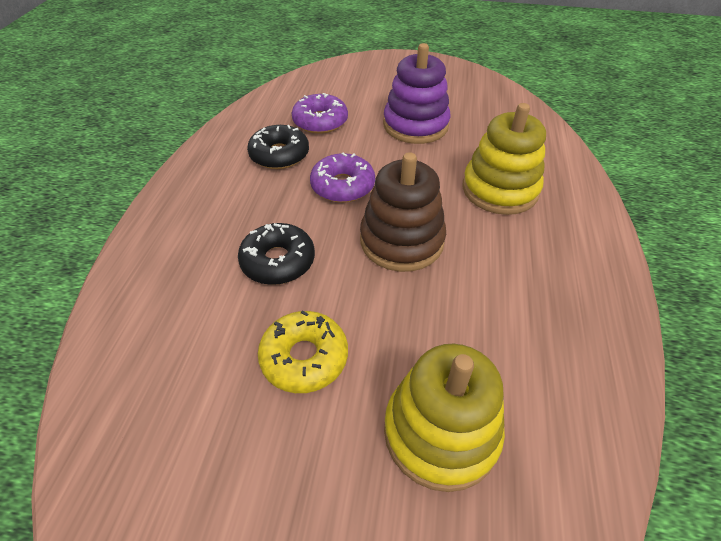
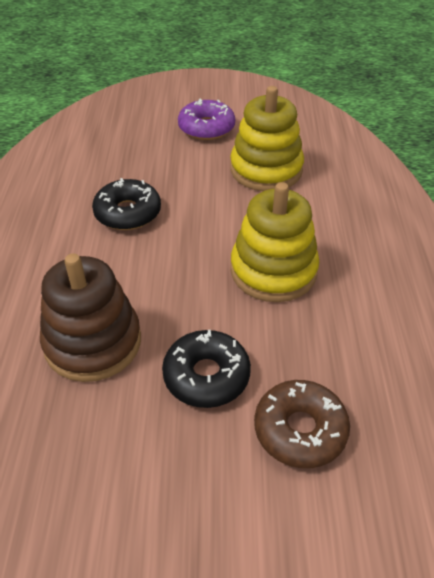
brown donut: none = 0 -> [254,380,350,468] = 1
purple donut: [292,93,348,134] [310,153,375,203] = 2 -> [178,99,235,140] = 1
purple stacking toy: [383,43,450,144] = 1 -> none = 0
yellow donut: [258,310,348,393] = 1 -> none = 0

